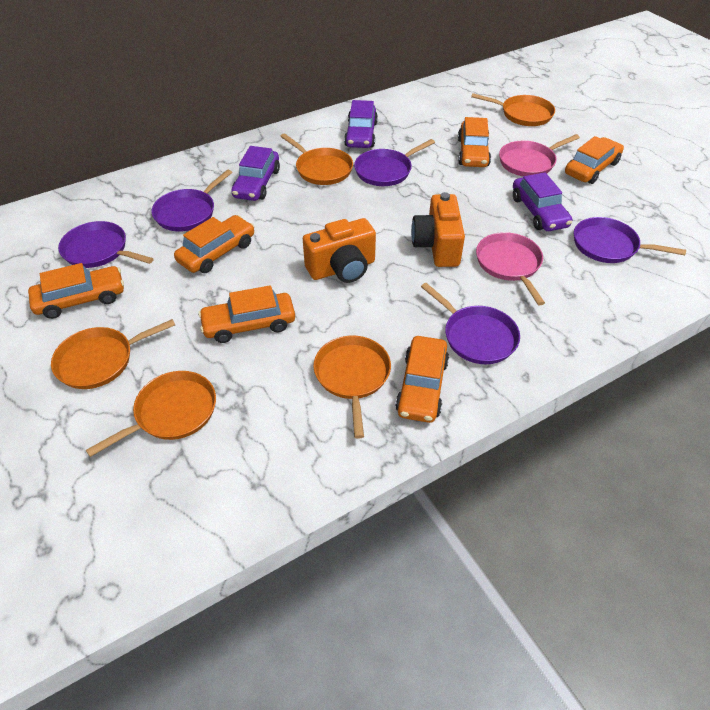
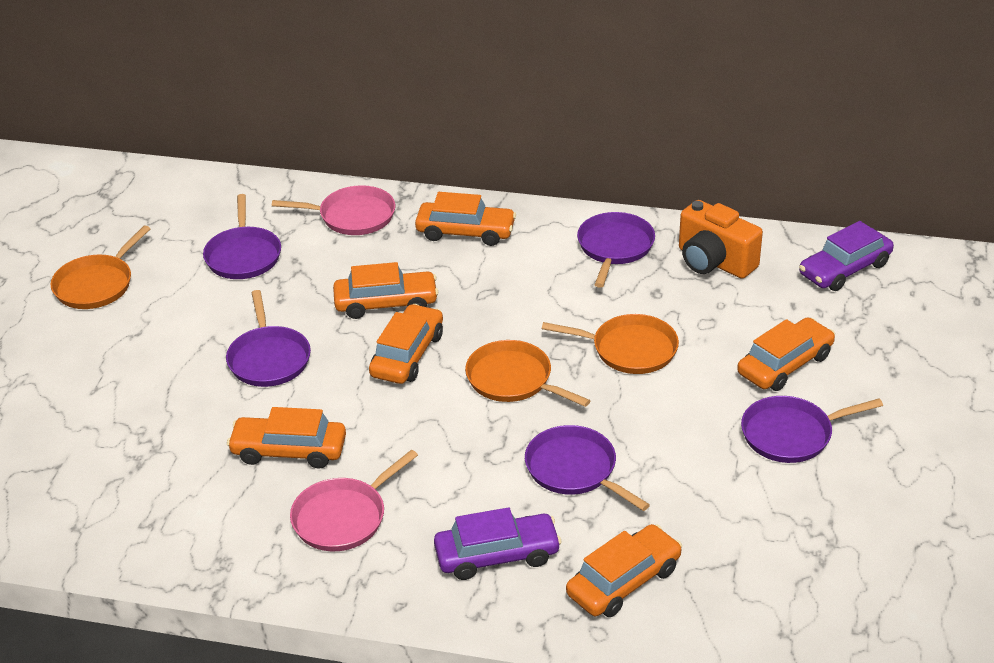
orange camera: [303,218,376,283] [411,192,465,267] = 2 -> [679,200,763,279] = 1
orange pan: [51,319,175,389] [86,371,216,457] [280,133,353,185] [313,336,391,439] [471,93,555,126] = 5 -> [50,225,150,309] [465,340,591,407] [542,314,679,374] = 3
purple car: [231,146,280,201] [344,100,378,148] [513,172,572,231] = 3 -> [434,507,562,580] [799,221,894,291] = 2

